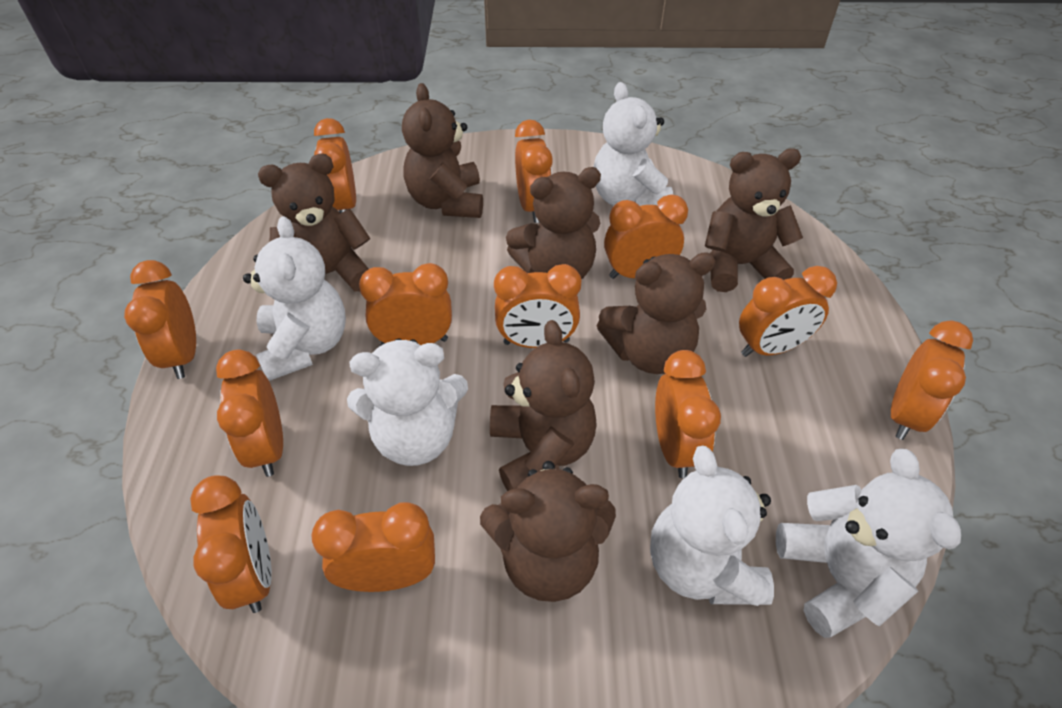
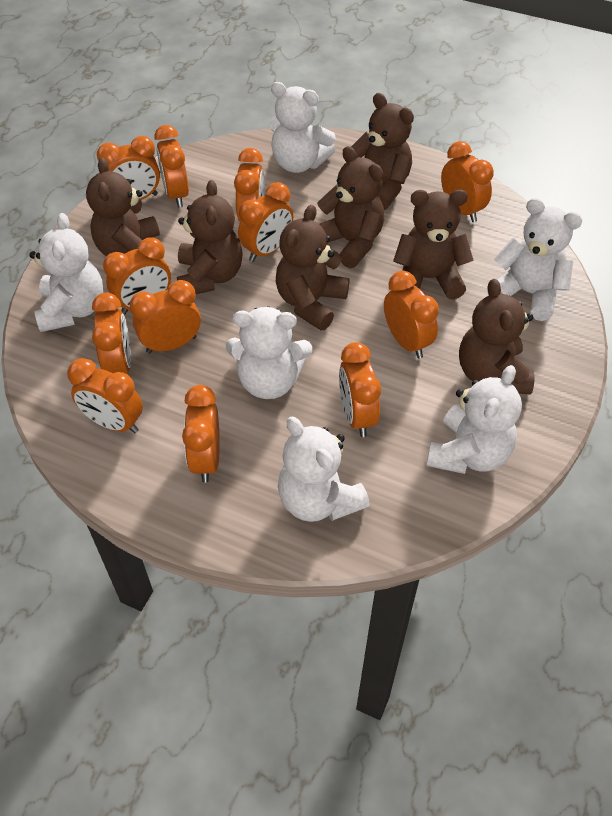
white teddy bear: [243,216,346,381] [347,339,468,466] [593,82,673,206] [650,445,774,606] [776,449,961,638] = 5 -> [29,213,103,332] [226,306,312,399] [270,82,336,173] [278,417,370,522] [426,365,522,474] [487,198,583,321] = 6

